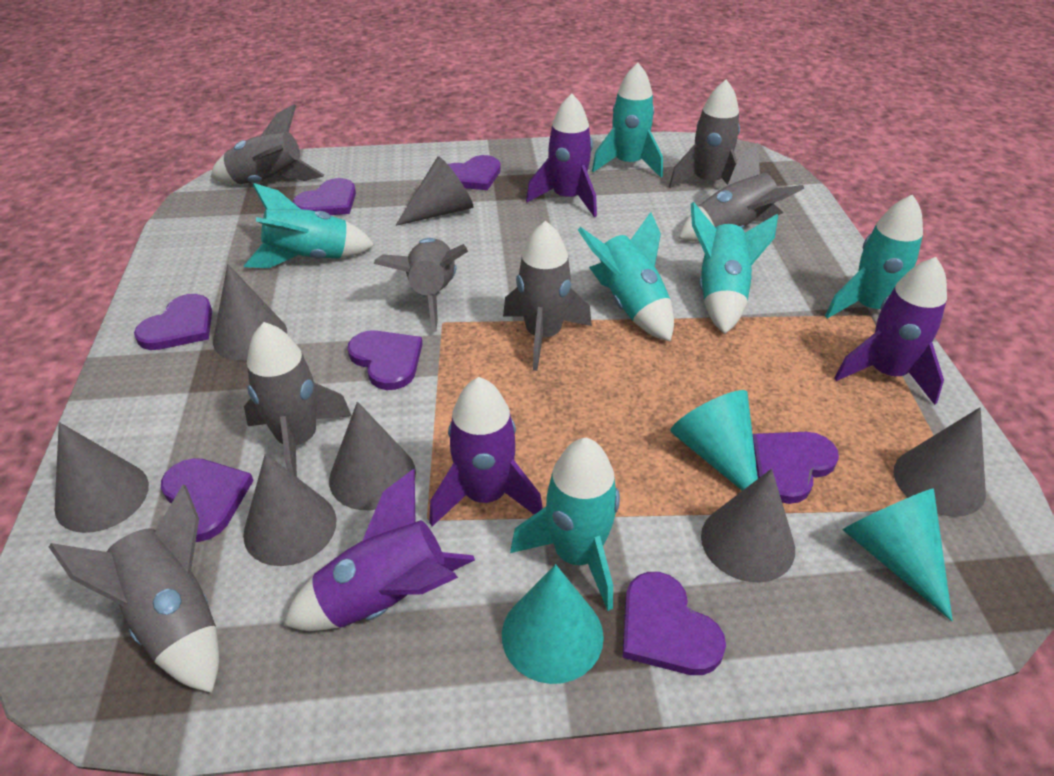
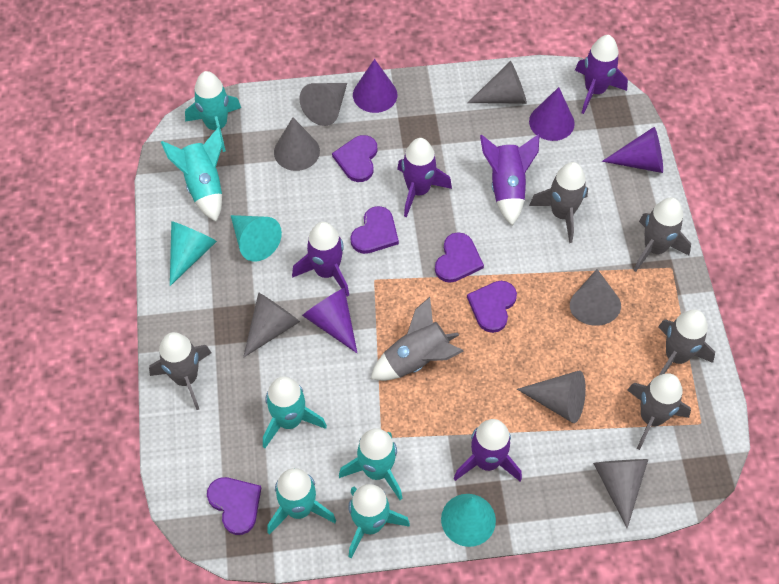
grey rocket: [49,485,219,693] [211,104,324,184] [244,322,352,477] [374,238,468,332] [503,221,592,371] [669,79,740,188] [678,142,804,242] = 7 -> [149,332,212,410] [371,297,463,381] [529,162,588,243] [628,373,691,450] [634,198,691,272] [658,309,715,375] = 6
purple cone: none = 0 -> [302,288,357,353] [353,59,397,113] [529,87,575,141] [602,127,663,173] = 4
purple heart: [134,294,212,350] [161,458,254,542] [293,178,356,215] [347,330,423,390] [448,155,501,190] [622,572,726,675] [753,432,839,504] = 7 -> [207,477,261,535] [332,135,377,182] [350,206,399,254] [435,232,484,283] [467,281,517,333] = 5
purple rocket: [284,469,475,631] [429,377,543,526] [526,93,597,217] [834,257,947,405] = 4 -> [292,222,349,297] [397,138,452,217] [454,419,522,482] [480,134,540,226] [575,35,628,114] = 5

